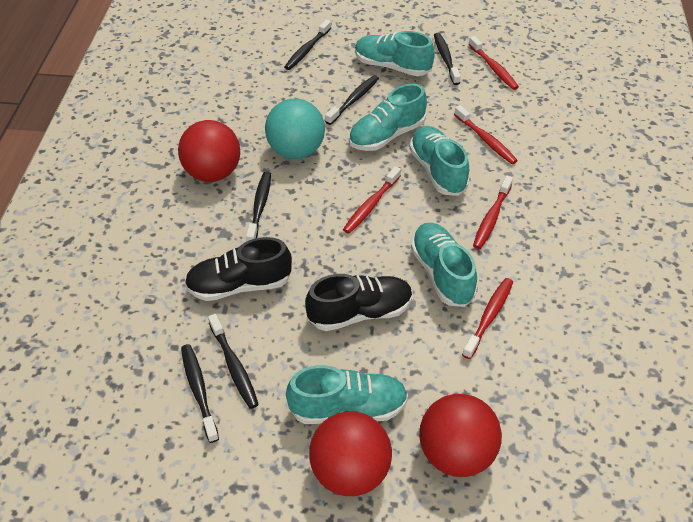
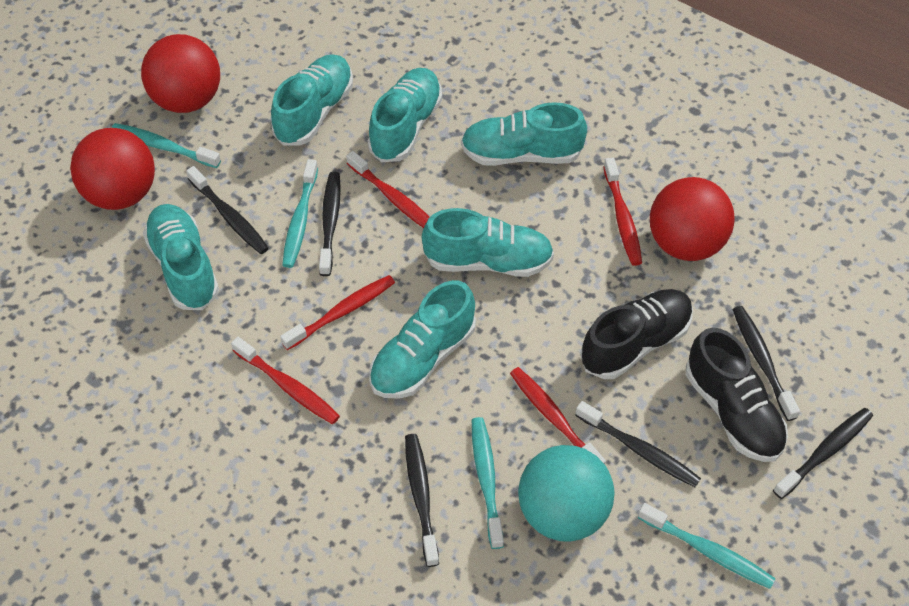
turquoise shoe: [286,365,408,424] [349,84,427,151] [355,31,435,76] [409,126,469,196] [411,223,477,307] = 5 -> [143,204,219,310] [271,54,353,146] [367,68,442,162] [370,280,476,399] [422,208,554,277] [461,102,587,166] = 6
turquoise toothbrush: none = 0 -> [111,123,221,168] [282,159,318,268] [472,417,504,549] [638,503,776,589] = 4

